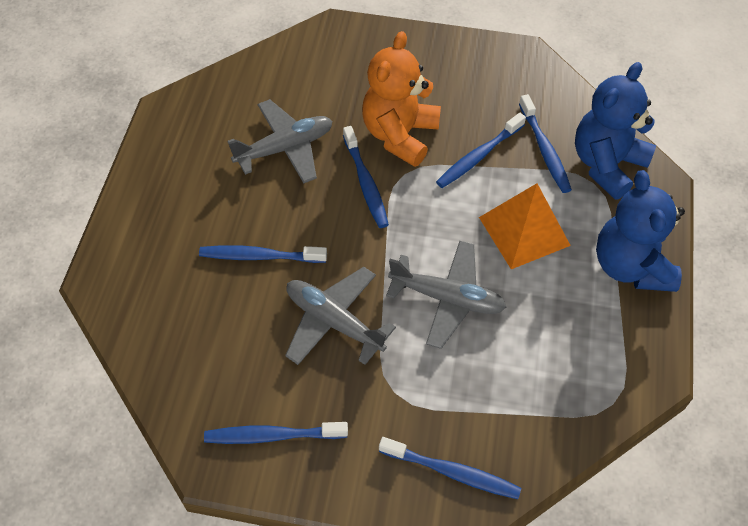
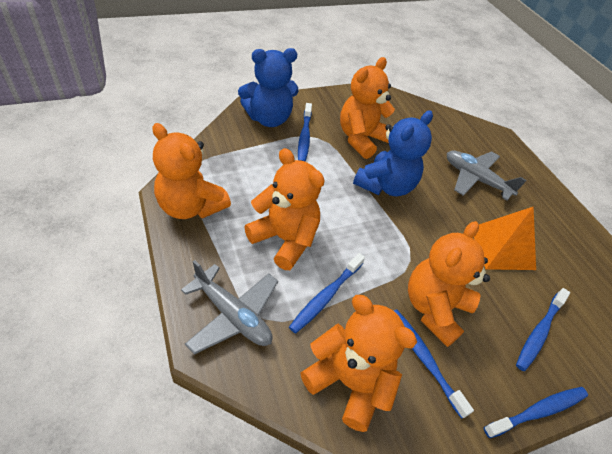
blue toothbrush: [199,245,327,263] [204,422,348,444] [343,126,389,228] [379,437,521,499] [436,113,526,188] [519,94,572,193] = 6 -> [289,253,365,334] [298,103,312,162] [394,310,474,419] [484,387,588,438] [516,288,570,371] = 5
grey plane: [227,99,332,183] [285,267,396,365] [386,241,506,349] = 3 -> [181,260,278,354] [447,150,527,200] = 2
orange teddy bear: [362,31,441,167] = 1 -> [152,123,231,219] [244,148,325,270] [300,295,417,432] [340,57,395,159] [408,221,490,347] = 5

